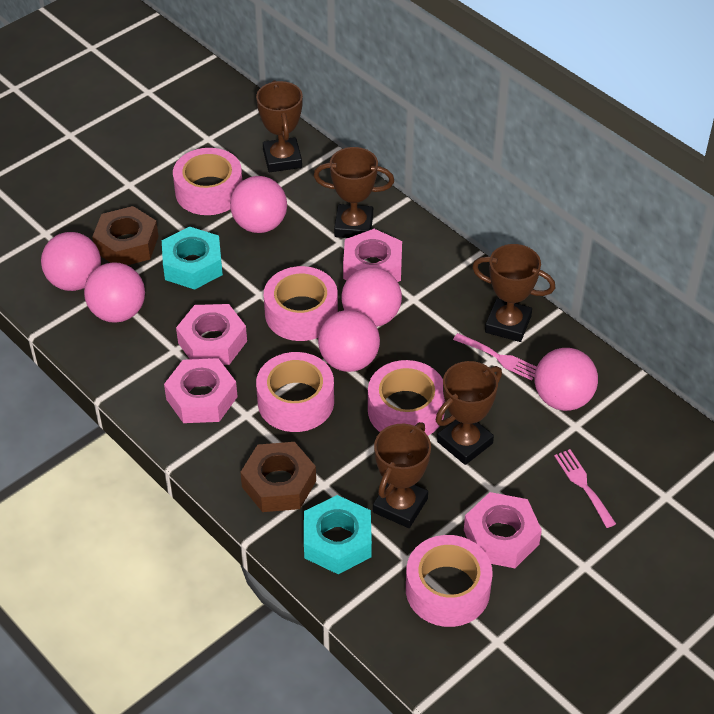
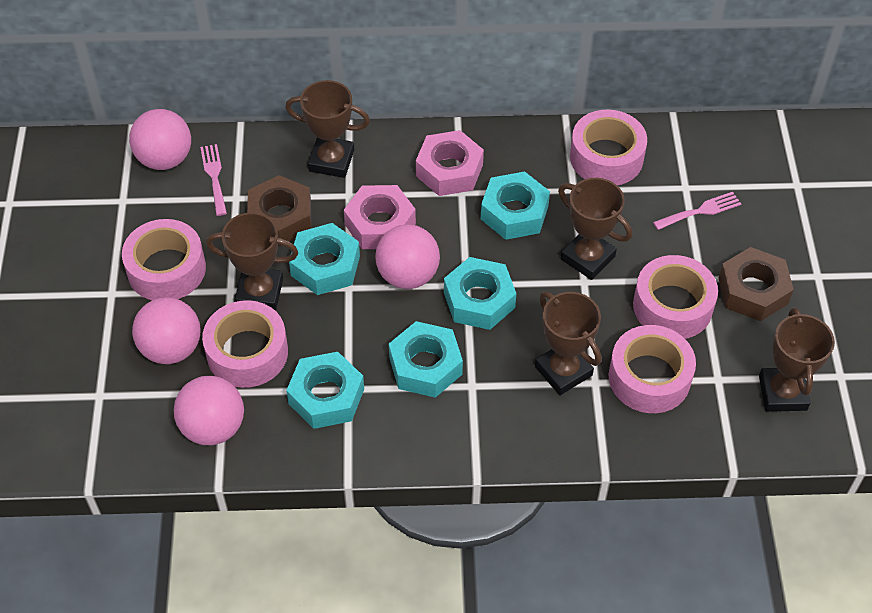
pink ball: [41,232,101,291] [84,262,145,323] [230,176,287,233] [318,310,380,372] [341,267,402,327] [535,348,598,411] = 6 -> [129,109,191,170] [132,297,200,364] [174,376,244,445] [375,224,440,289] = 4
pink nut: [164,358,238,423] [176,304,247,365] [343,229,402,282] [464,492,542,568] = 4 -> [344,185,416,249] [416,130,484,196] = 2
turquoise nut: [162,226,223,290] [304,495,372,574] = 2 -> [286,352,364,429] [289,223,360,295] [389,321,463,398] [444,257,516,330] [481,171,550,240] = 5

